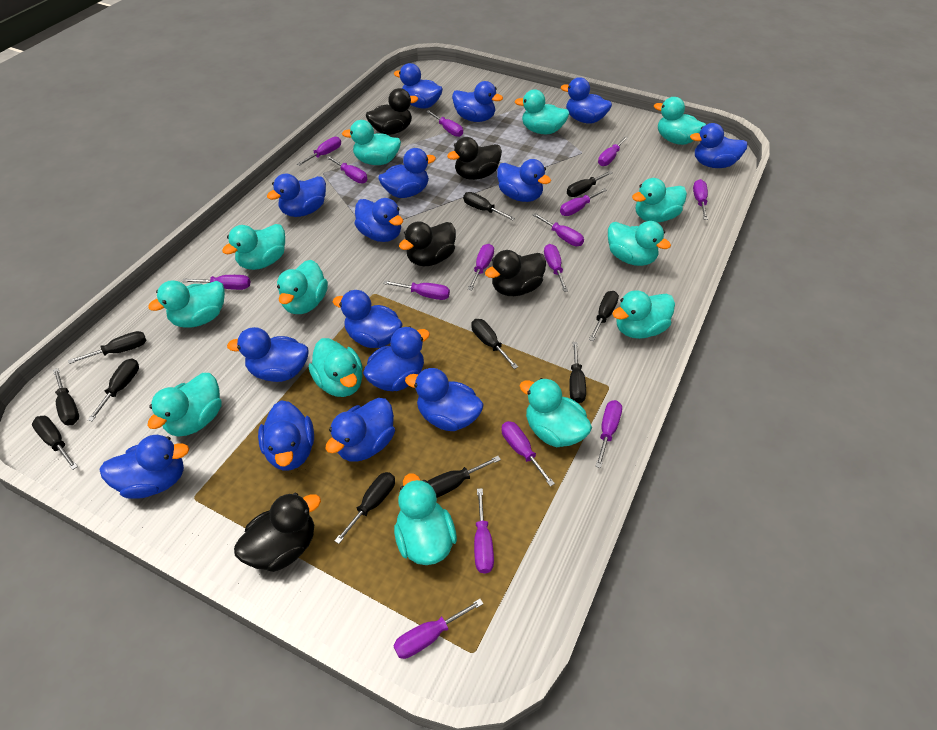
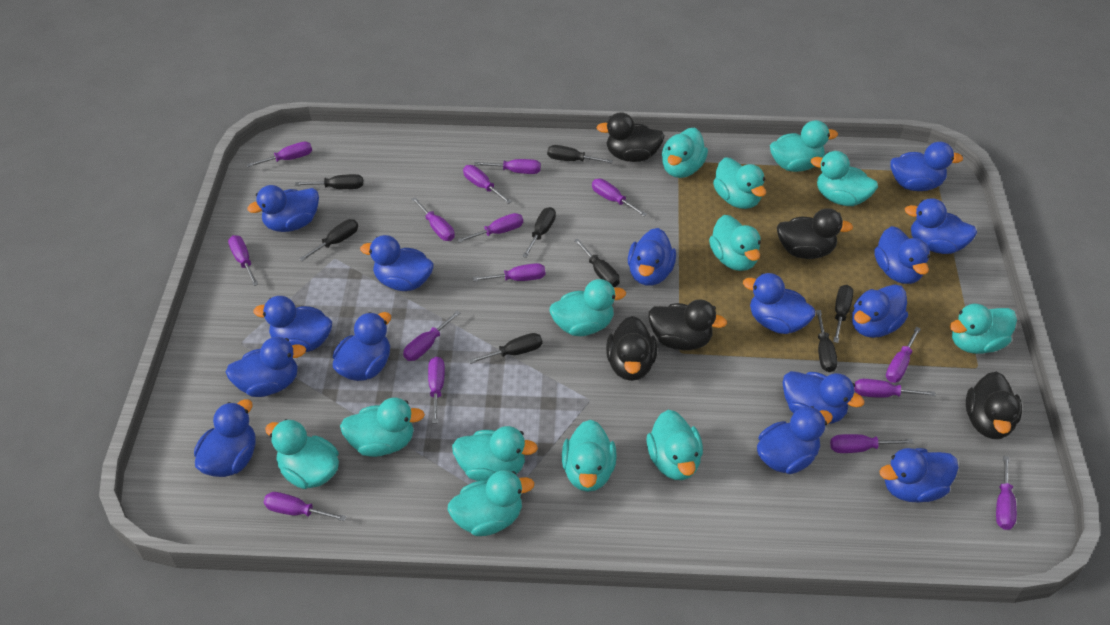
black screwdriver: [32,416,78,470] [53,368,79,426] [68,331,146,364] [88,358,139,421] [334,472,395,544] [427,456,501,498] [463,192,515,220] [471,319,518,369] [567,171,613,197] [569,342,586,403] [589,291,619,341] = 11 -> [295,174,363,189] [299,219,358,261] [468,333,542,364] [522,207,556,258] [547,145,613,163] [574,239,620,287] [816,310,838,372] [833,285,854,343] = 8

